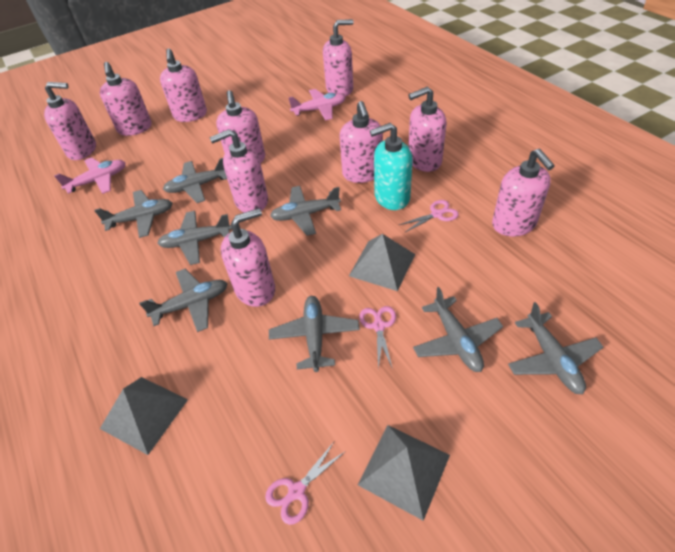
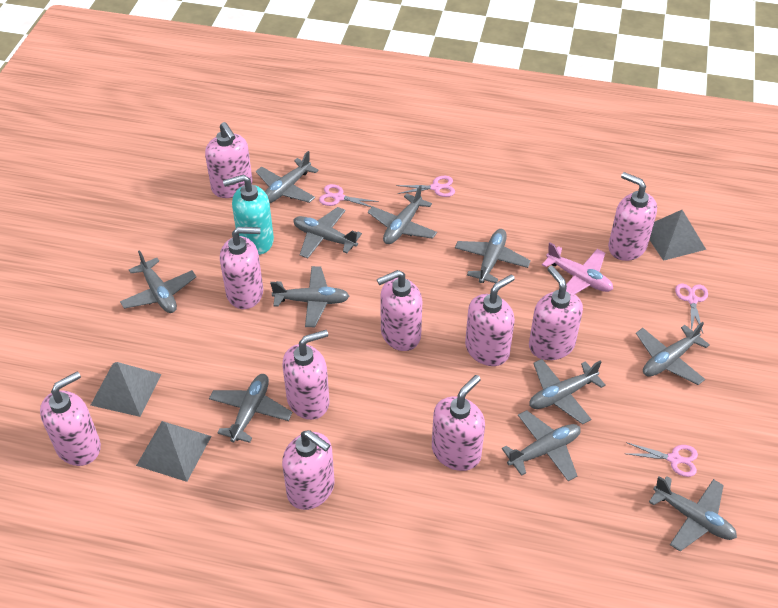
grey plane: [94,190,173,238] [139,269,228,332] [157,211,232,265] [163,158,227,203] [269,296,360,372] [270,186,341,236] [413,287,503,372] [508,302,603,394] = 8 -> [120,250,197,313] [209,374,292,443] [256,151,319,203] [270,266,349,327] [294,207,362,259] [368,185,437,244] [455,229,531,283] [502,410,581,481] [529,359,606,424] [636,322,710,385] [649,476,737,551] = 11
pink plane: [54,157,126,194] [288,89,346,120] = 2 -> [542,242,613,294] = 1
pink scissors: [265,442,346,525] [359,306,396,369] [399,200,459,232] = 3 -> [319,184,379,207] [396,176,455,197] [626,442,698,477] [675,283,708,333] = 4

